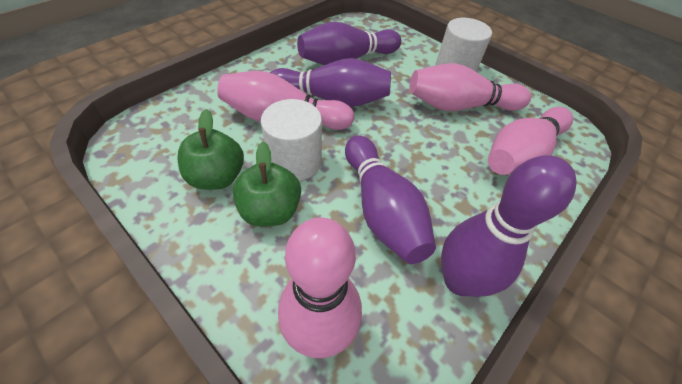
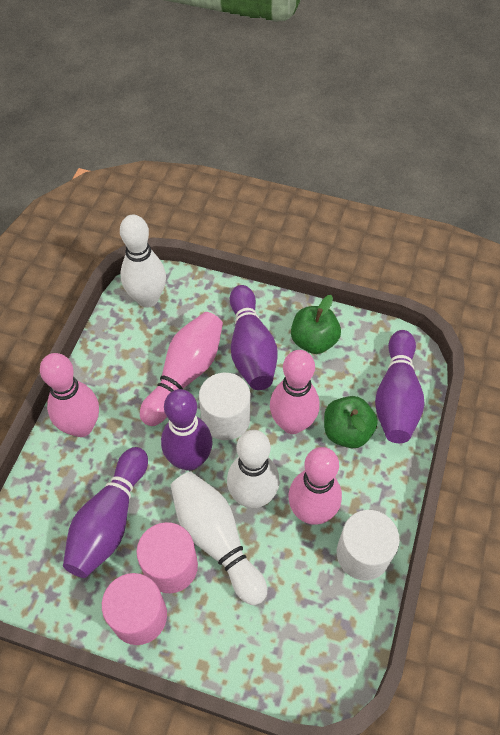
pink cylinder: none = 0 -> [102,573,167,645] [137,522,198,593] = 2
white bowling pin: none = 0 -> [120,215,166,308] [171,471,267,605] [227,430,280,508] = 3

